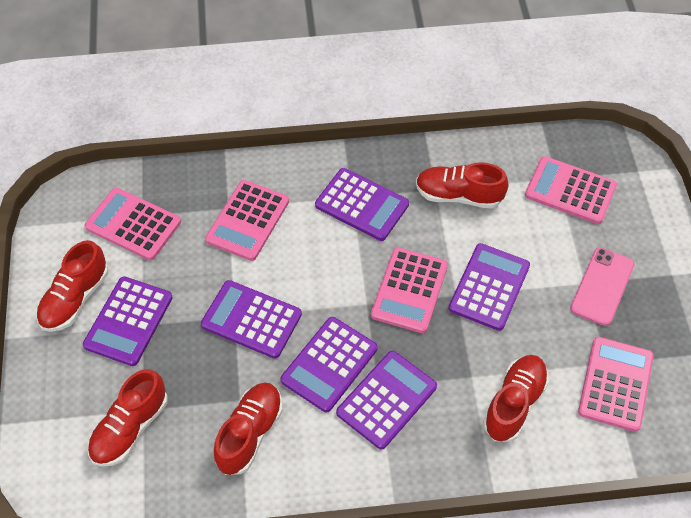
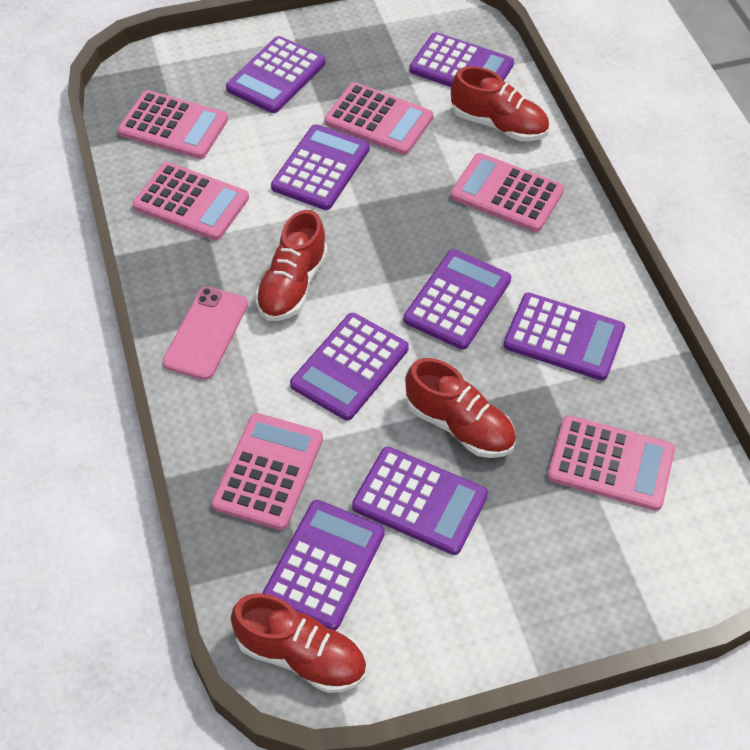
pink calculator: [85,188,181,260] [205,180,289,261] [371,247,448,333] [525,156,617,224] [578,337,654,432] = 5 -> [118,90,228,159] [133,162,249,240] [212,413,323,530] [324,82,433,155] [450,153,564,232] [548,415,675,511] = 6
purple calculator: [83,276,173,366] [201,280,302,359] [280,317,378,412] [315,168,409,241] [336,351,437,450] [449,243,530,331] = 6 -> [226,36,326,113] [262,500,385,630] [271,124,370,210] [290,313,409,420] [352,447,488,555] [404,249,511,350] [409,32,514,87] [503,293,625,381] = 8
red shoe: [36,240,108,332] [88,369,168,467] [214,382,283,475] [416,162,508,209] [483,355,549,442] = 5 -> [231,593,366,693] [255,210,328,321] [405,358,516,458] [451,66,549,141] = 4

